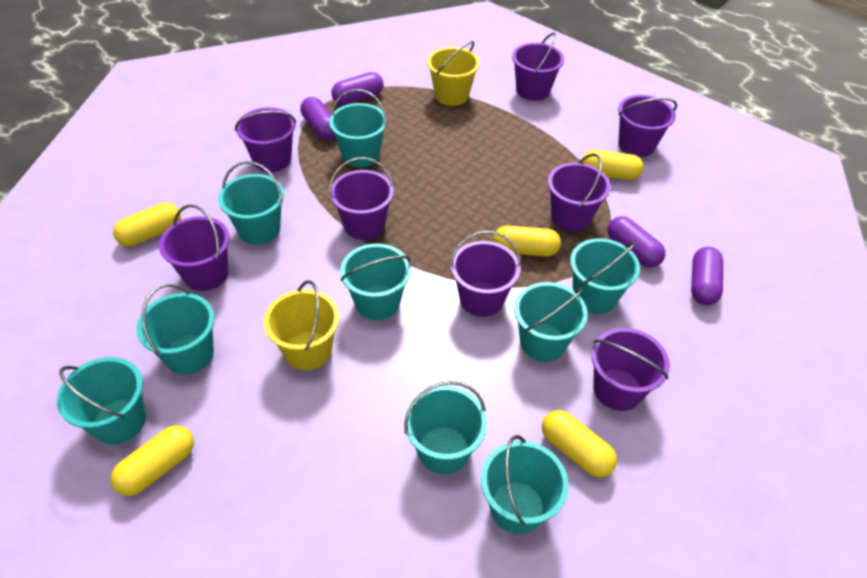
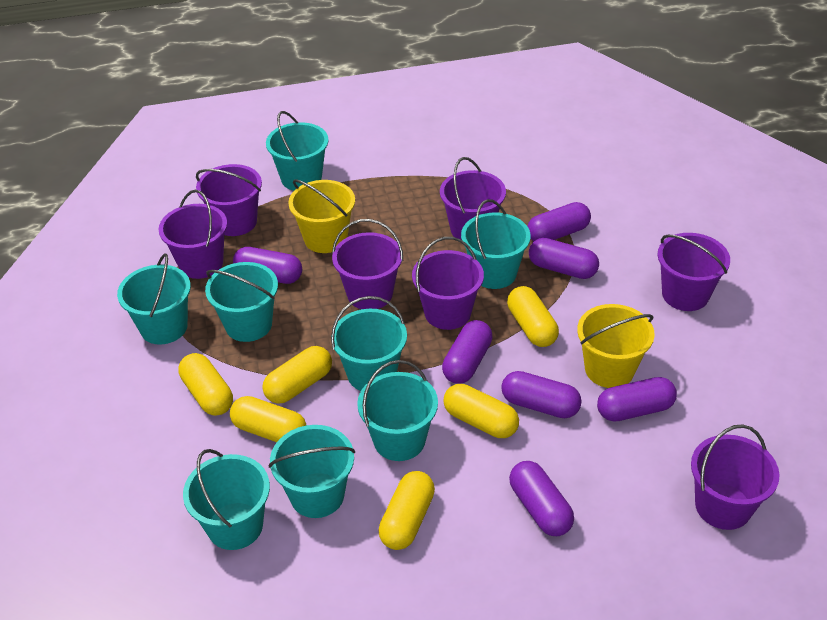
purple bucket: [159,204,230,291] [235,107,296,172] [329,157,394,240] [450,230,521,317] [512,32,564,101] [548,153,611,231] [592,328,670,411] [618,95,677,157] = 8 -> [158,190,227,279] [196,164,262,236] [332,219,403,309] [412,237,484,330] [440,157,506,240] [658,233,730,311] [691,424,779,530] = 7
purple capsule: [300,97,335,140] [332,72,383,105] [607,216,665,268] [691,247,723,305] = 4 -> [233,247,302,284] [442,320,493,384] [501,371,582,418] [509,461,574,536] [527,202,591,241] [529,238,599,279] [597,377,677,422] = 7
turquoise bucket: [57,357,146,444] [136,284,215,374] [218,161,284,245] [329,89,387,167] [340,244,411,320] [404,381,487,474] [481,435,569,534] [514,282,588,362] [570,238,640,314] = 9 -> [117,253,191,344] [183,449,270,550] [205,262,278,342] [266,111,329,191] [269,425,355,518] [331,296,407,391] [357,360,438,461] [461,199,531,289] = 8
yellow capsule: [110,425,194,496] [113,203,181,246] [493,225,561,257] [542,410,617,477] [582,150,644,180] = 5 -> [178,353,233,416] [230,396,306,442] [262,346,332,404] [379,471,435,550] [443,384,519,438] [507,286,559,347] = 6

